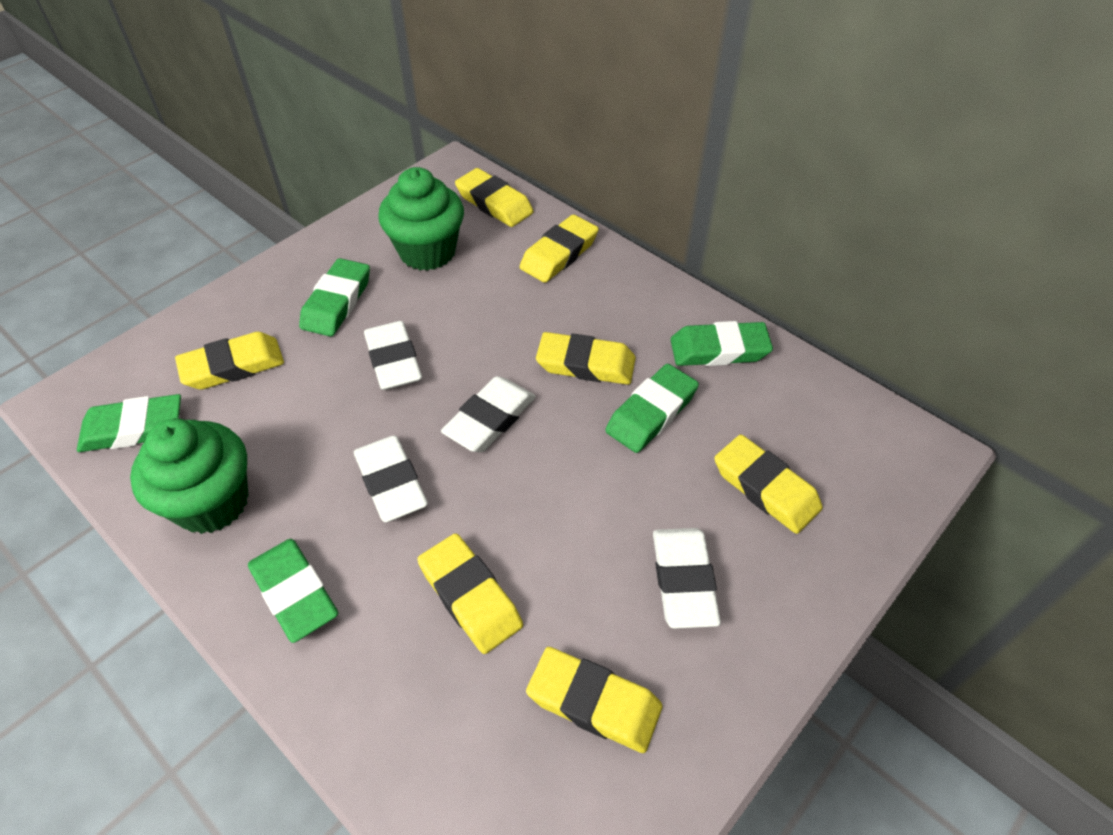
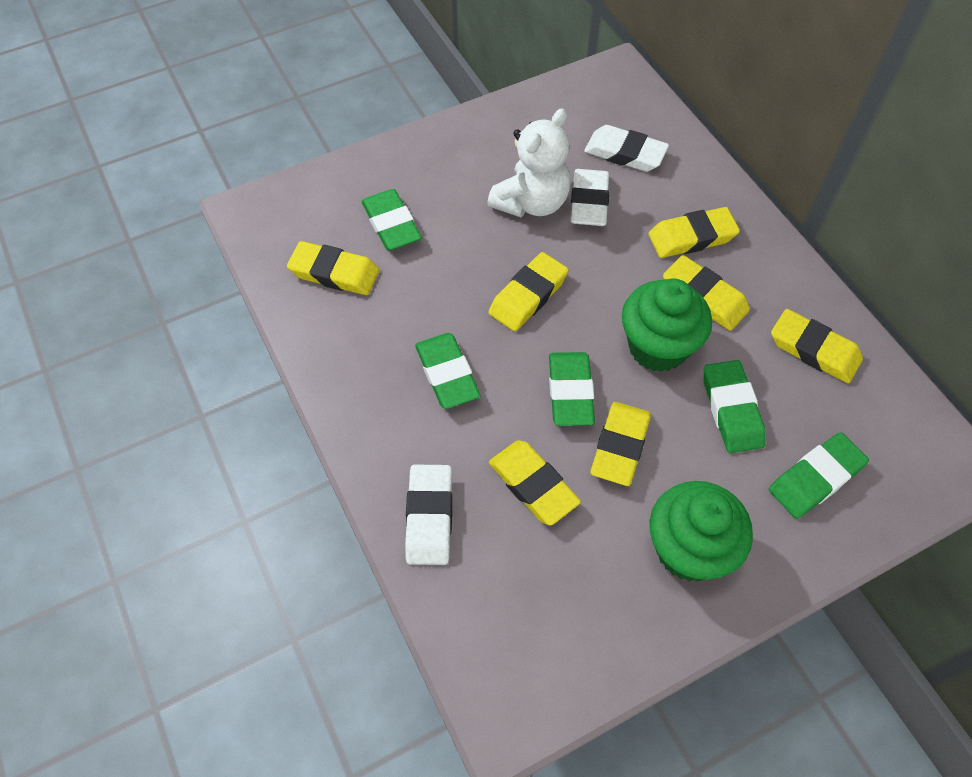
white eraser: [354,435,428,523] [364,321,422,390] [441,376,536,452] [653,528,721,628] = 4 -> [405,464,452,565] [570,169,609,226] [584,125,669,172] = 3
white teddy bear: none = 0 -> [487,108,571,217] = 1

